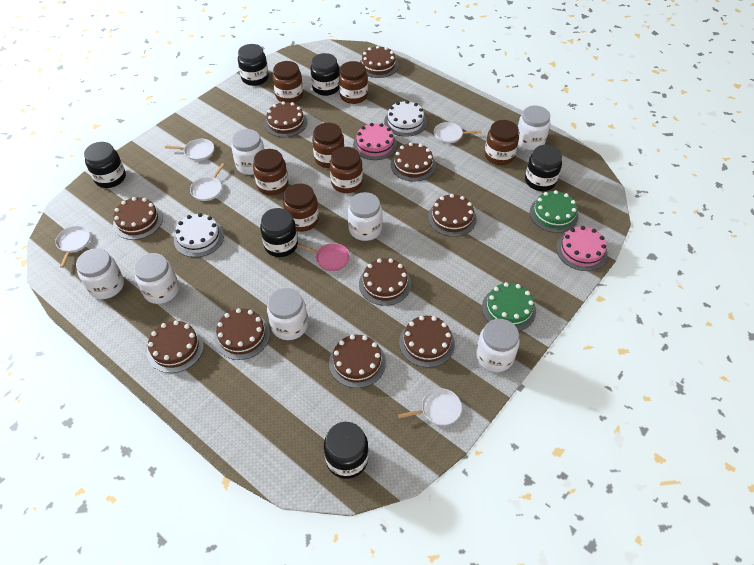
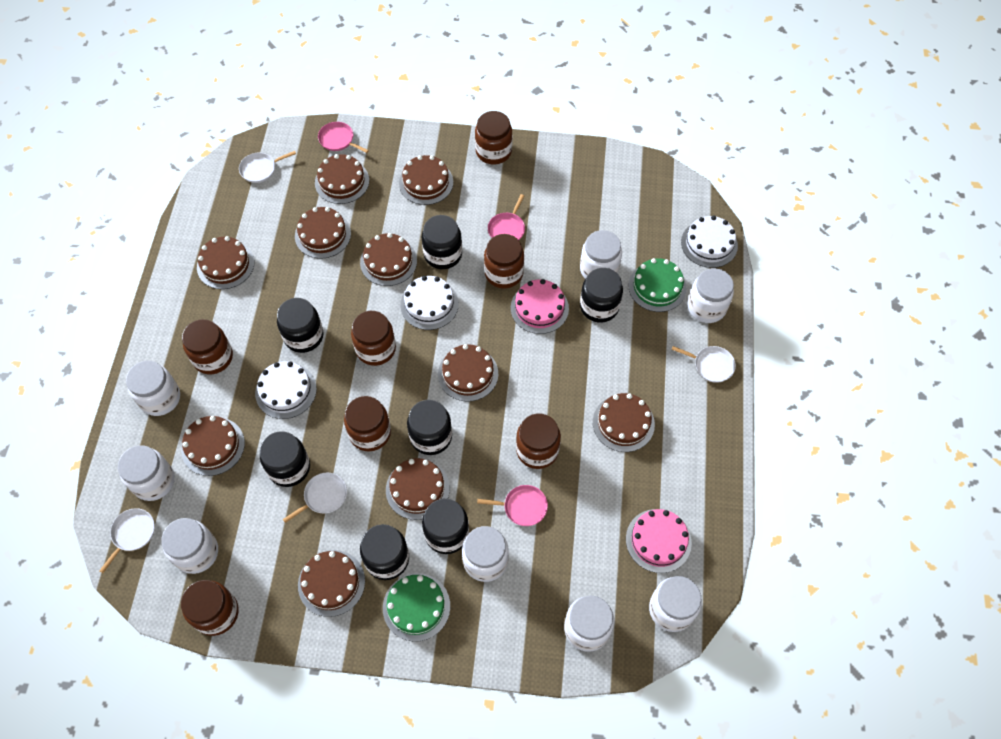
black jar: [84,142,126,188] [238,44,269,86] [260,208,298,257] [311,53,340,96] [324,422,369,479] [525,145,562,191] = 6 -> [260,431,310,487] [277,298,323,353] [360,524,409,580] [407,400,452,455] [422,215,462,269] [422,498,469,554] [580,268,623,322] = 7
pink pan: [297,243,350,271] = 1 -> [318,122,369,153] [477,485,548,526] [488,194,525,240] = 3
white cake: [174,213,224,257] [384,100,427,137] = 2 -> [255,361,317,419] [400,276,459,330] [681,215,738,268] = 3
white jar: [76,248,124,299] [134,253,179,304] [231,129,264,175] [267,288,308,340] [348,192,382,241] [476,319,520,372] [518,106,550,150] = 7 -> [118,445,175,501] [126,361,180,416] [161,518,218,574] [462,526,509,582] [564,596,615,652] [580,230,622,279] [649,576,702,632] [688,268,734,323] = 8
white pan: [55,226,90,268] [165,139,214,161] [190,163,225,201] [398,388,462,425] [434,122,482,144] = 5 -> [99,508,155,573] [239,151,296,183] [283,473,347,523] [671,346,736,383] = 4

